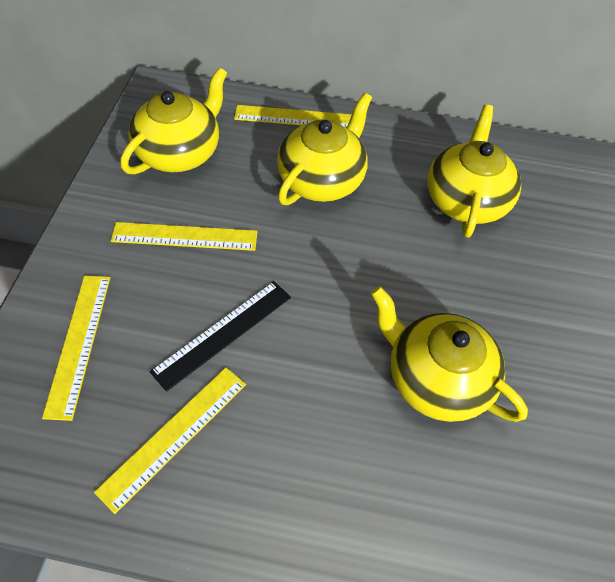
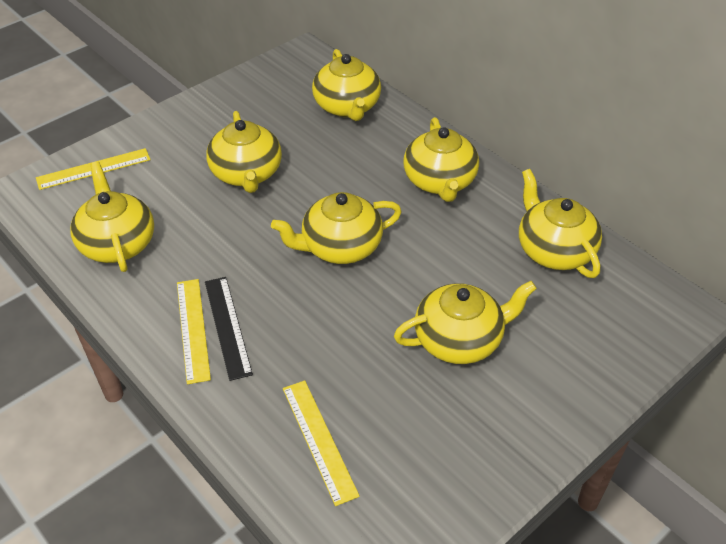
yellow ruler: [42,275,110,421] [94,367,246,514] [111,222,258,251] [234,105,352,127] = 4 -> [36,148,151,190] [177,279,211,384] [283,380,360,506] = 3
yellow teapot: [120,67,227,175] [277,93,372,205] [371,286,528,422] [427,105,521,238] = 4 -> [70,161,154,272] [206,111,282,193] [271,192,402,264] [312,49,381,121] [394,281,537,364] [403,117,479,202] [519,169,602,278] = 7

